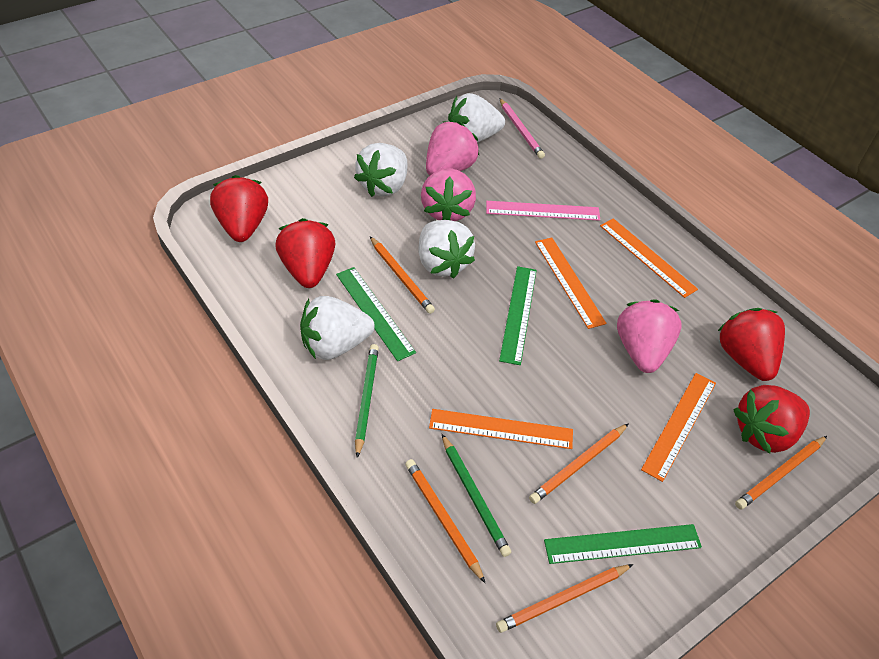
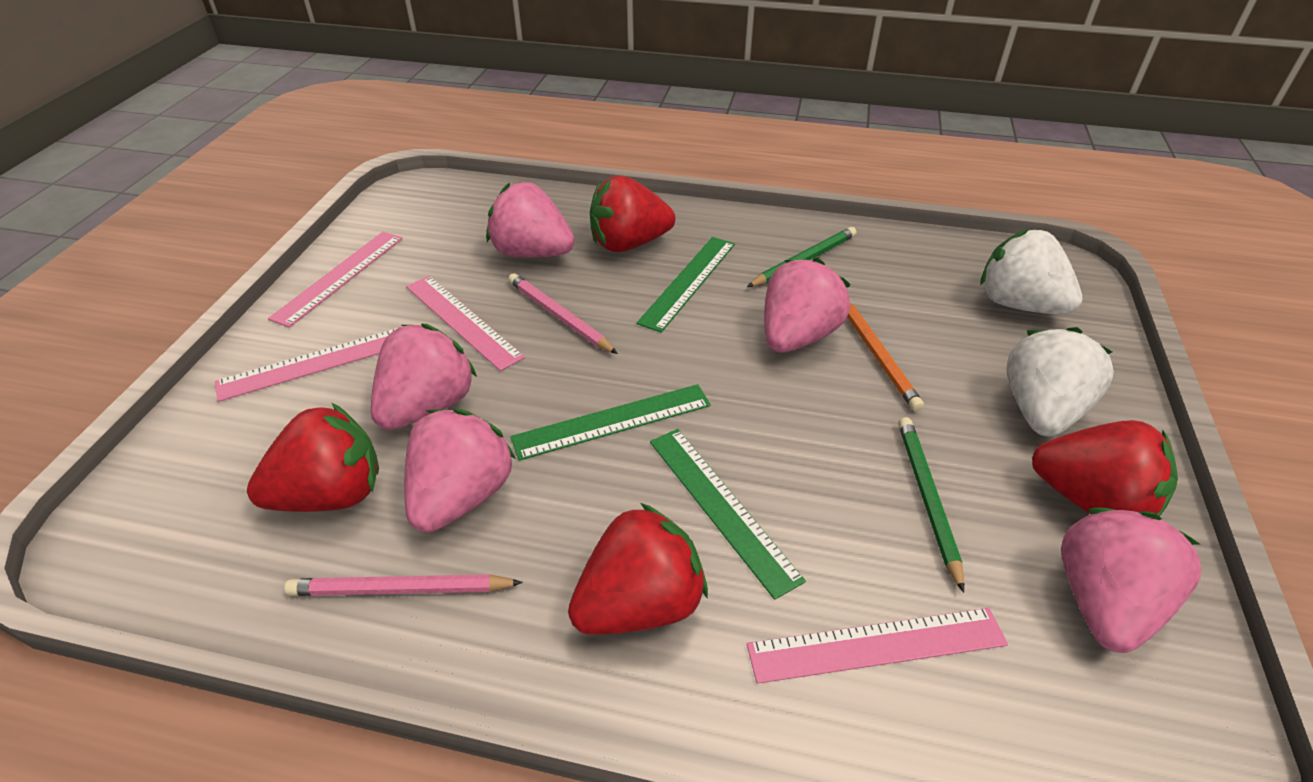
orange pencil: [370,236,435,314] [405,459,485,583] [496,564,633,633] [529,423,629,504] [735,436,827,510] = 5 -> [847,303,924,411] = 1
orange ruler: [429,409,573,449] [535,238,607,329] [600,218,698,298] [641,373,716,482] = 4 -> none = 0
pink pencil: [499,98,545,159] = 1 -> [284,574,523,596] [508,273,618,354] = 2
pink ruler: [486,201,600,221] = 1 -> [215,328,397,402] [268,232,403,327] [406,276,525,371] [747,608,1008,684] = 4
pink strawberry: [421,168,476,221] [426,121,480,175] [617,299,682,373] = 3 -> [371,324,477,430] [404,409,516,533] [486,182,575,258] [764,258,851,353] [1061,507,1201,653] = 5
white strawberry: [300,296,375,360] [354,143,407,197] [418,220,475,279] [448,93,505,143] = 4 -> [981,229,1083,315] [1006,327,1114,437] = 2

